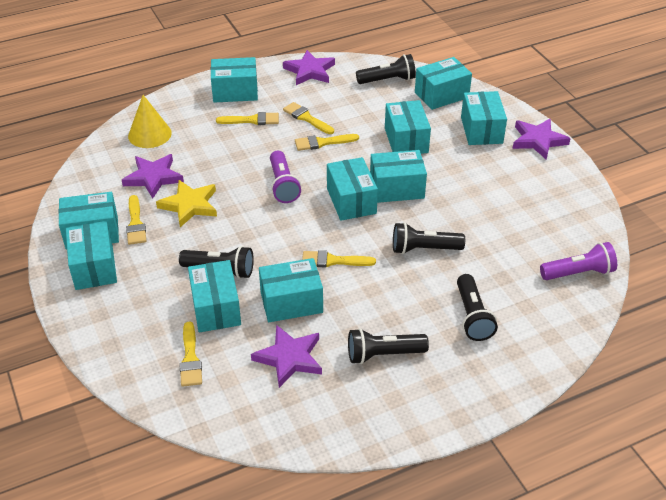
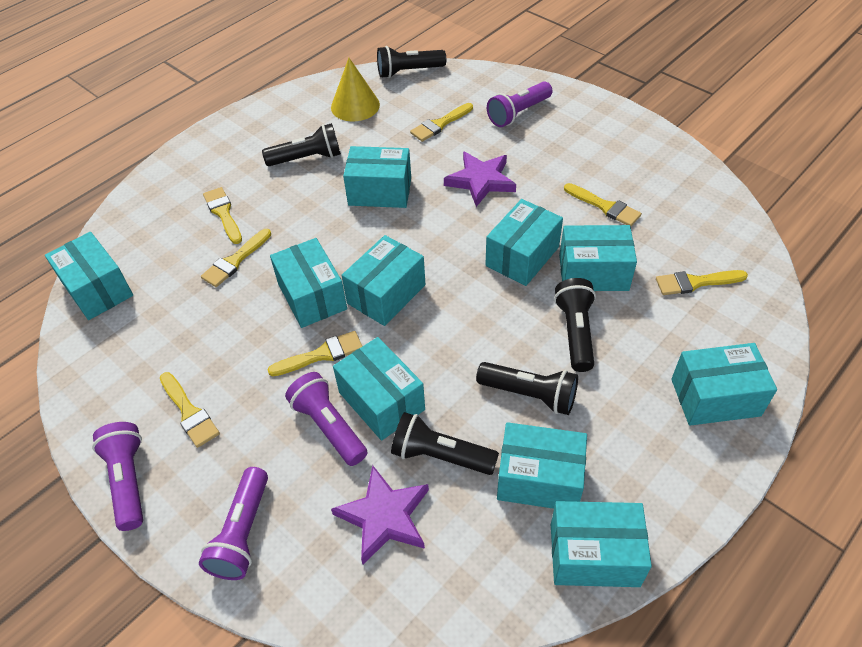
purple flashlight: [270,151,301,203] [540,242,617,280] = 2 -> [92,422,143,531] [199,467,268,580] [285,372,367,466] [487,81,553,127] = 4
purple star: [122,154,184,199] [251,325,322,388] [283,50,335,85] [512,118,571,160] = 4 -> [331,465,429,564] [444,152,516,207] = 2
yellow brush: [126,195,146,245] [180,322,202,387] [216,112,279,125] [283,102,334,134] [295,134,359,151] [302,250,376,267] = 6 -> [160,372,220,448] [201,229,271,287] [203,187,242,244] [267,331,363,377] [410,103,473,142] [564,183,642,227] [656,270,748,295] = 7
yellow star: [156,180,217,227] = 1 -> none = 0

